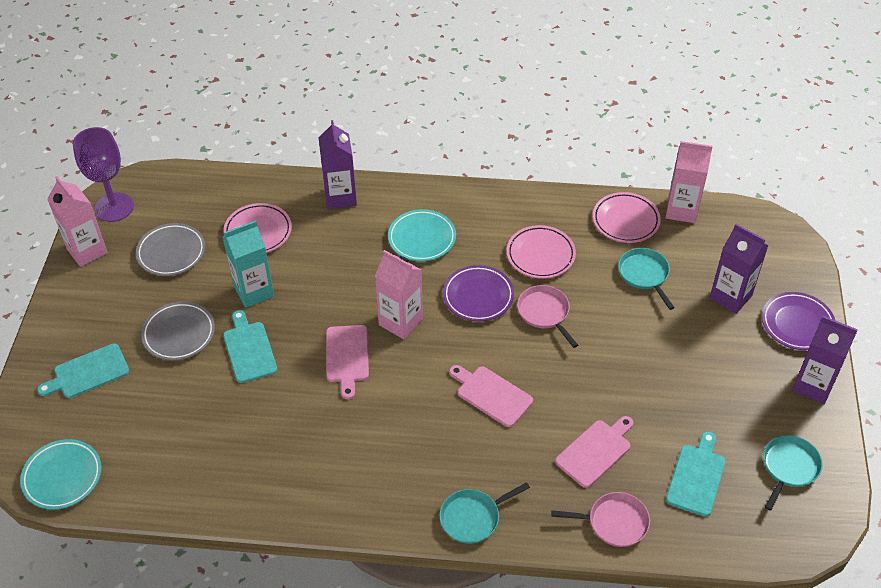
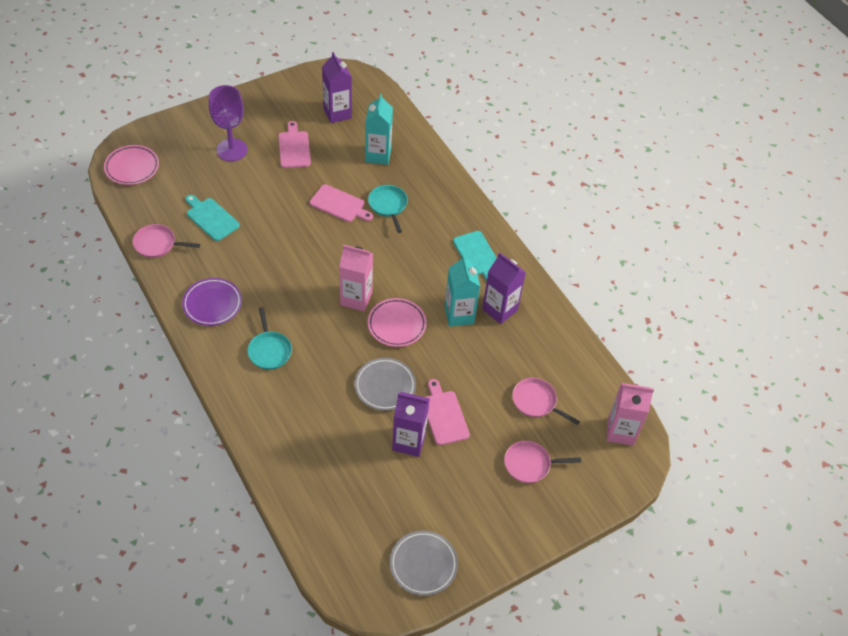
pink carton: [47,176,108,267] [375,250,423,339] [666,141,713,223] = 3 -> [339,245,373,311] [606,383,654,446] = 2
pink pan: [517,285,578,348] [551,492,650,547] = 2 -> [133,224,200,258] [504,441,581,483] [512,378,580,425] = 3
pink plate: [223,203,292,253] [507,225,576,279] [593,192,661,243] = 3 -> [104,145,159,185] [368,298,427,347] = 2
purple plate: [443,265,514,321] [762,292,836,350] = 2 -> [182,278,242,326] = 1
turquoise carton: [223,220,274,308] = 1 -> [365,94,393,165] [445,255,480,327] = 2
turquoise cutting board: [37,343,129,398] [223,310,277,383] [666,432,726,517] = 3 -> [186,195,240,241] [453,231,497,281] = 2
turquoise pan: [439,482,530,544] [618,248,675,310] [764,435,823,511] = 3 -> [247,307,292,370] [368,185,408,233] = 2
turquoise plate: [20,439,102,510] [388,209,456,261] = 2 -> none = 0

